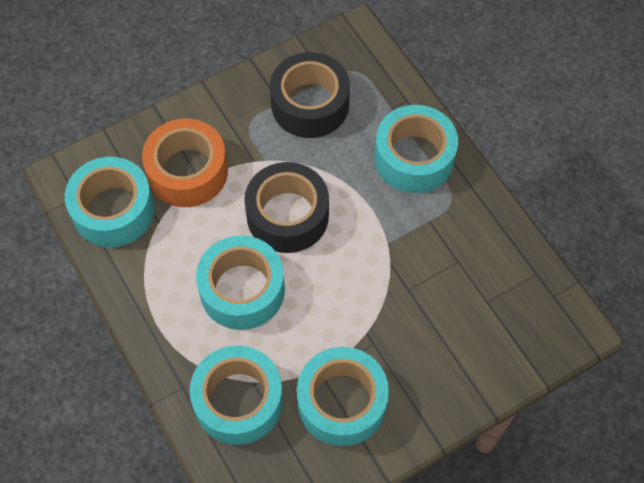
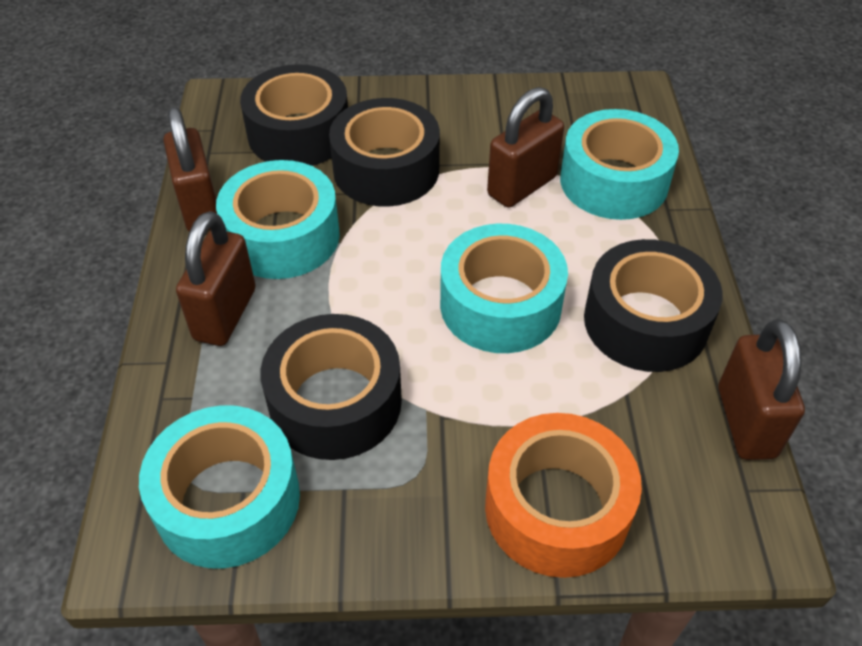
black tape: [244,162,329,253] [270,52,350,138] = 2 -> [240,64,348,166] [260,314,402,460] [329,98,440,207] [584,239,723,372] = 4
brown padlock: none = 0 -> [163,107,217,231] [176,211,256,346] [487,87,564,208] [718,319,805,460] = 4
turquoise tape: [65,157,155,247] [190,345,283,445] [196,235,285,330] [297,347,389,446] [375,105,458,193] = 5 -> [139,405,300,569] [216,160,340,279] [440,224,568,353] [560,109,679,220] = 4

